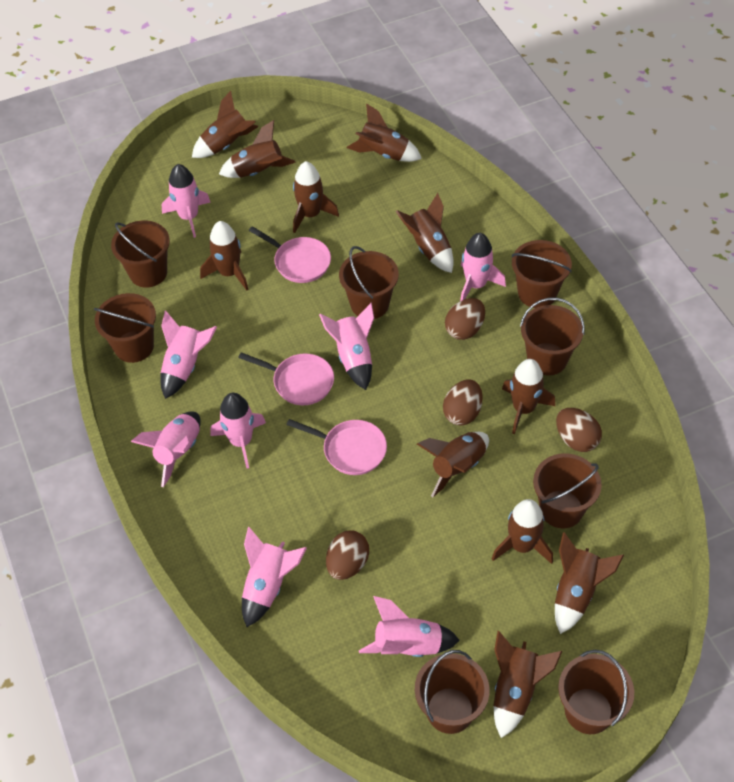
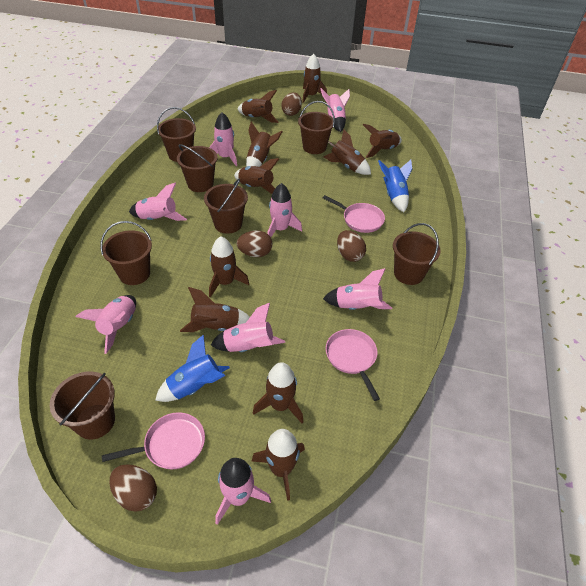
blue rocket: none = 0 -> [155,334,230,402] [378,160,412,212] = 2
brown bucket: [94,293,156,363] [111,221,170,288] [339,246,399,319] [415,650,490,734] [512,240,572,308] [520,298,585,375] [533,454,602,528] [558,650,634,734] = 8 -> [50,372,115,440] [100,221,152,285] [157,107,196,162] [177,144,218,192] [204,179,248,234] [298,101,335,154] [393,223,441,285] = 7
brown rocket: [192,91,258,158] [200,221,248,291] [219,120,296,178] [293,161,339,233] [347,104,422,162] [396,193,454,273] [417,432,489,497] [492,499,553,564] [493,631,562,738] [502,359,555,434] [555,532,624,634] = 11 -> [180,287,250,332] [209,236,249,298] [234,158,279,194] [238,90,278,123] [246,121,282,167] [251,429,305,501] [253,362,303,423] [302,54,327,103] [324,130,371,175] [363,124,402,158] = 10

